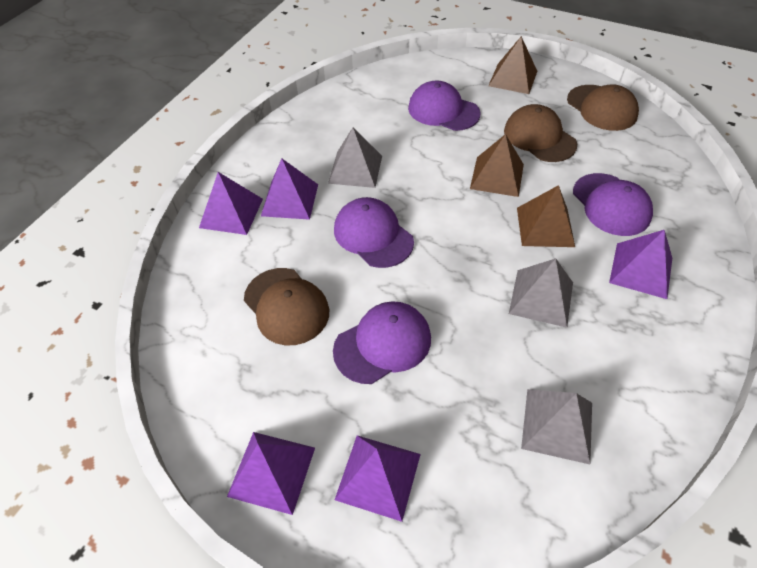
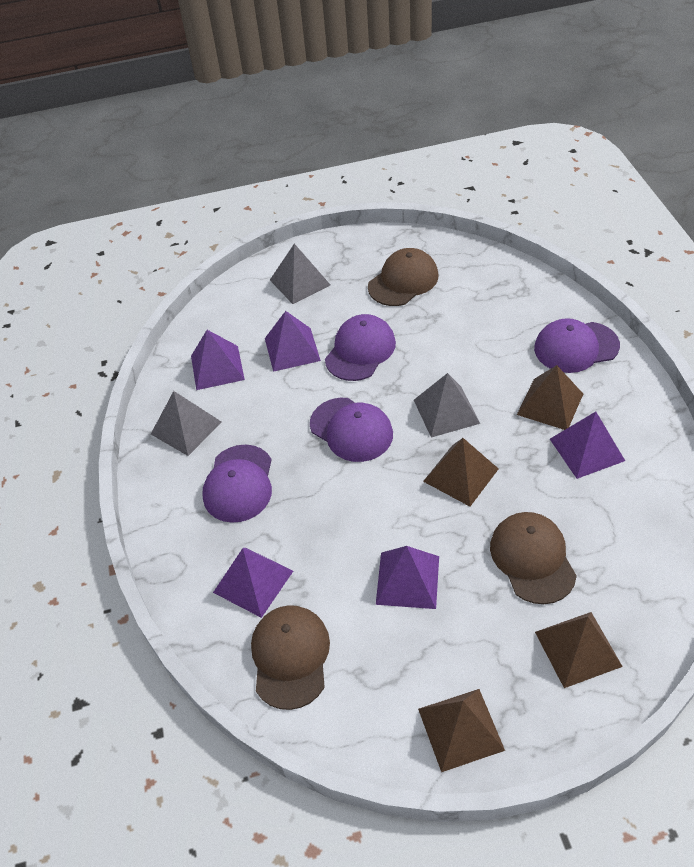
brown pyramid: [470,134,524,197] [488,36,537,94] [517,185,575,247] = 3 -> [418,689,505,772] [423,438,498,506] [517,365,583,430] [535,612,623,688] = 4

